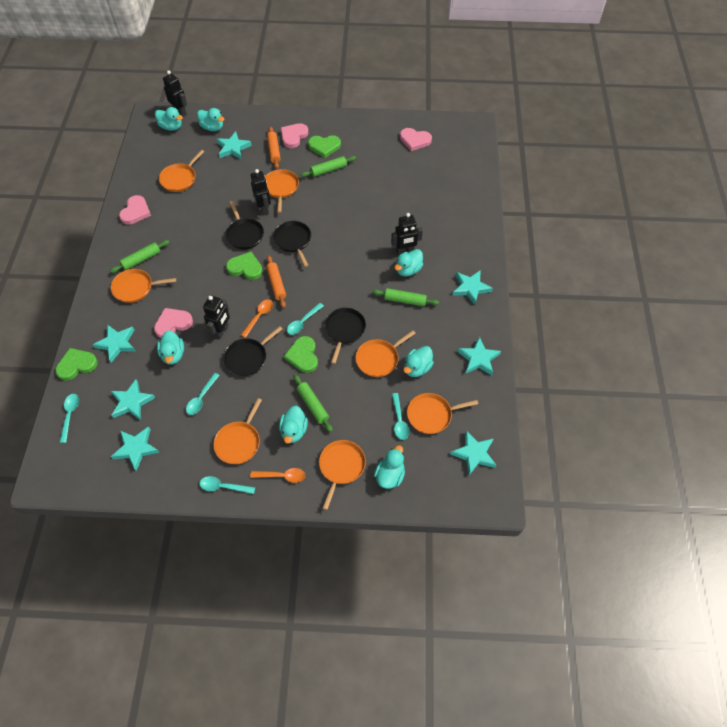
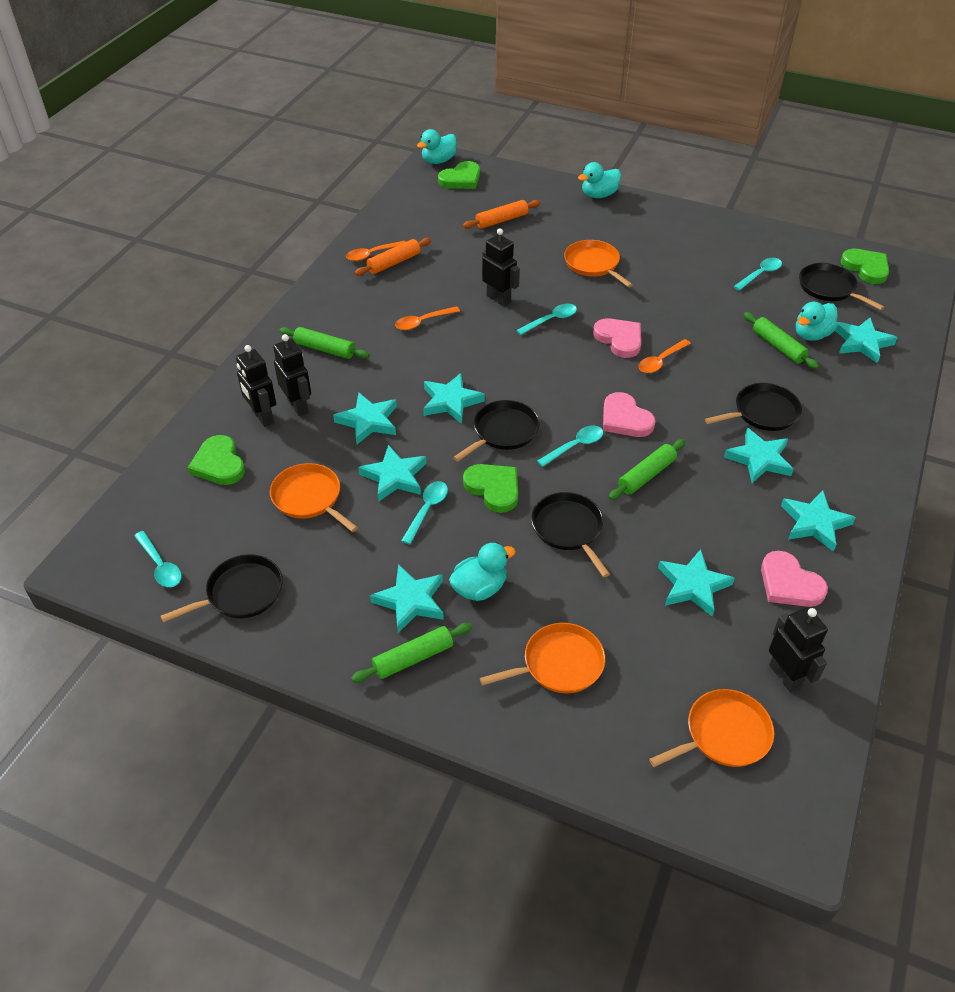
black pan: [223,326,282,376] [225,201,264,249] [273,221,311,267] [324,308,366,364] = 4 -> [160,554,283,623] [453,400,540,462] [531,492,610,577] [705,383,802,431] [799,263,884,310] = 5
orange pan: [111,269,176,303] [159,150,204,192] [214,398,262,464] [265,169,299,213] [319,440,366,510] [356,330,416,377] [407,393,478,434] = 7 -> [270,463,358,532] [480,623,605,694] [564,240,633,287] [649,689,774,767] = 4
orange spoon: [241,299,273,338] [250,468,306,483] = 2 -> [346,241,406,261] [395,306,460,330] [638,339,691,373] = 3
pink heart: [119,195,151,225] [154,308,193,338] [281,123,308,148] [400,128,432,151] = 4 -> [593,318,641,358] [603,392,656,437] [761,551,828,607] = 3
turquoise duck: [155,107,183,131] [157,330,184,365] [197,108,224,131] [279,406,308,444] [374,445,405,489] [394,249,423,276] [403,346,434,377] = 7 -> [417,129,457,164] [449,543,516,601] [578,162,621,198] [796,302,838,341] = 4
turquoise star: [93,325,136,363] [111,379,155,420] [111,427,160,471] [216,132,252,159] [450,431,496,476] [452,270,493,305] [457,337,501,375] = 7 -> [333,393,397,444] [358,445,426,502] [370,564,444,633] [423,373,485,424] [658,549,735,616] [724,428,794,483] [781,490,856,552] [835,318,898,363] = 8

